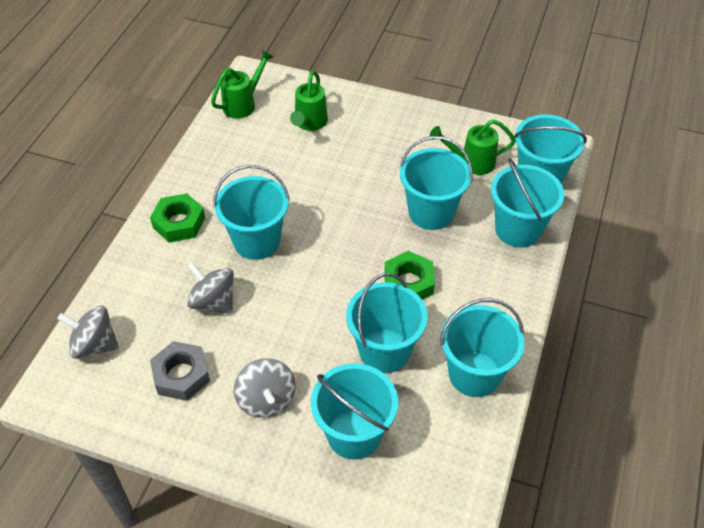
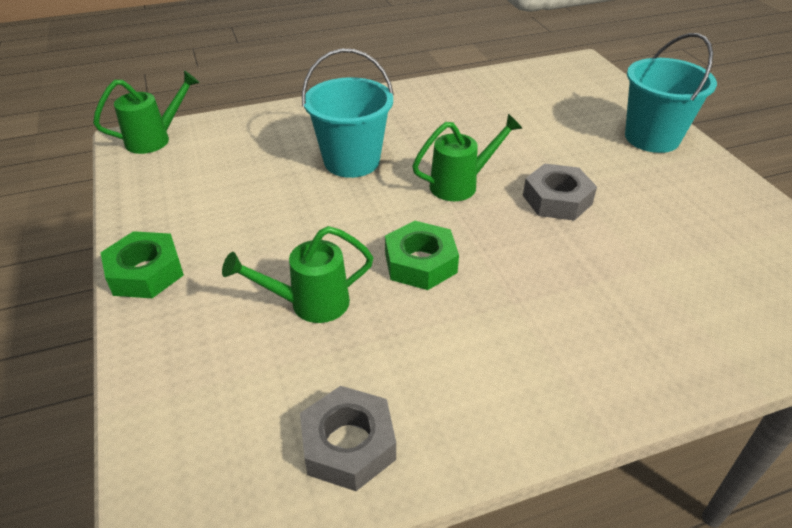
grey nut: [150,341,210,401] = 1 -> [300,386,396,491] [523,164,597,221] = 2
grey spinning top: [57,306,119,359] [187,262,234,314] [234,358,296,418] = 3 -> none = 0
turquoise bucket: [213,165,290,260] [311,363,398,460] [346,273,428,373] [399,136,473,230] [440,298,524,397] [491,158,564,248] [514,115,587,184] = 7 -> [302,49,394,178] [625,33,717,153] = 2

